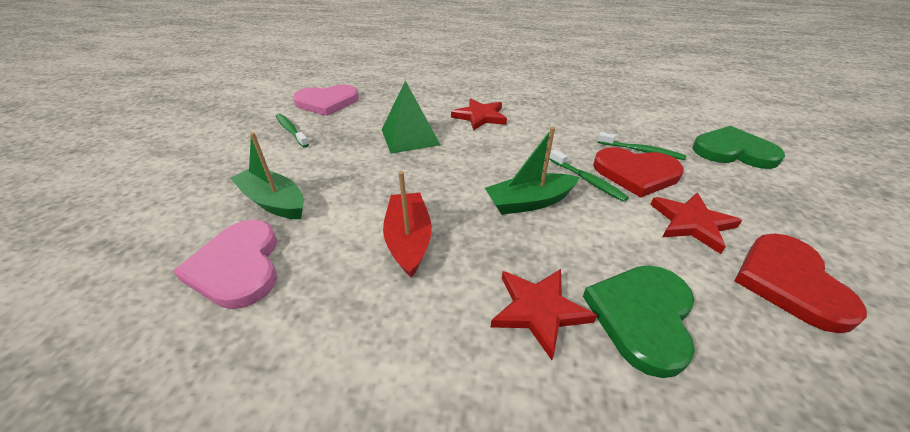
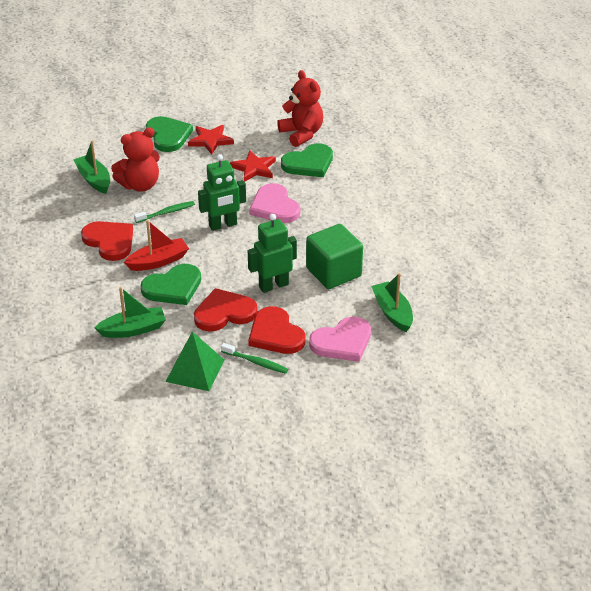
green boat: [230,132,304,219] [485,127,580,215] = 2 -> [73,141,110,194] [95,287,166,338] [371,273,413,332] = 3
green cube: none = 0 -> [306,224,363,289] = 1
green heart: [583,265,695,378] [693,126,785,169] = 2 -> [141,264,201,305] [146,116,193,152] [281,143,333,177] = 3
green robot: none = 0 -> [198,154,246,231] [248,214,297,293] = 2
green toothbrush: [276,114,309,148] [549,150,629,202] [598,132,686,160] = 3 -> [134,201,195,223] [221,343,288,374] = 2
red heart: [593,147,684,198] [734,234,867,333] = 2 -> [81,221,133,261] [194,288,258,332] [248,306,306,354] = 3
red star: [451,98,507,131] [491,269,597,360] [650,193,742,254] = 3 -> [188,125,234,155] [230,150,276,182] = 2
red teddy bear: none = 0 -> [111,128,160,192] [277,70,323,147] = 2

